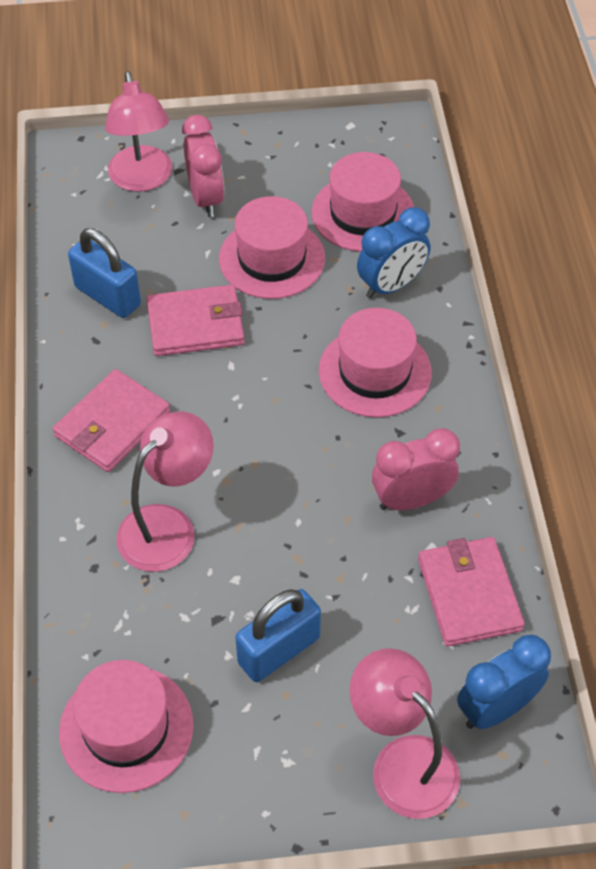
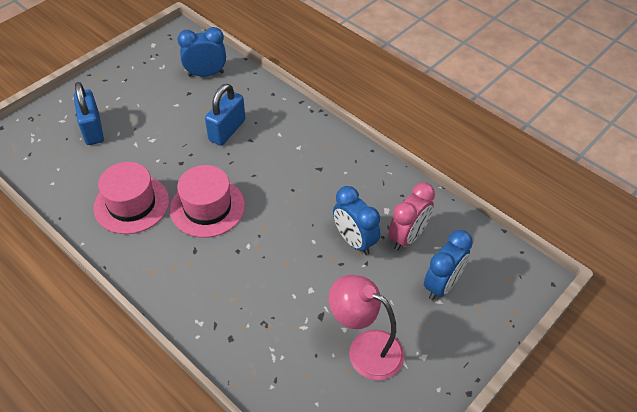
blue clock: [357,207,430,299] [457,635,551,729] = 2 -> [178,27,226,77] [333,186,380,255] [424,230,473,300] = 3
pink clock: [182,115,225,217] [372,428,460,510] = 2 -> [388,182,435,250] = 1
pink hat: [59,660,193,793] [219,196,325,299] [311,152,414,252] [319,308,432,418] = 4 -> [94,162,169,234] [170,165,245,238] = 2
pink lamp: [105,71,172,192] [116,412,214,572] [350,648,460,819] = 3 -> [329,275,404,380] = 1
pink wallet: [53,369,170,472] [146,285,244,356] [418,537,525,647] = 3 -> none = 0

